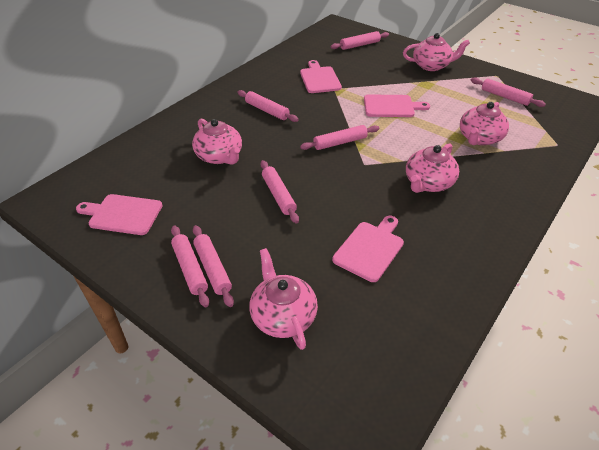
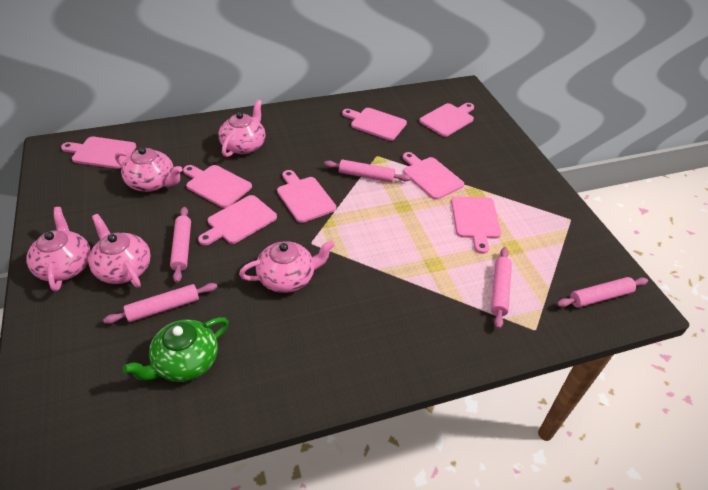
green teapot: none = 0 -> [122,317,229,382] = 1
pink cutting board: [76,194,162,235] [300,60,342,93] [332,216,404,282] [364,94,430,117] = 4 -> [61,137,136,169] [183,165,252,208] [198,195,277,245] [277,170,336,223] [342,108,407,140] [403,152,464,200] [419,103,474,137] [451,196,501,254] = 8
pink rolling pin: [171,225,209,307] [193,225,234,307] [238,90,299,122] [260,160,299,223] [300,125,379,150] [331,31,389,50] [471,78,546,107] = 7 -> [103,283,217,324] [170,207,191,283] [324,160,411,182] [491,247,512,329] [557,277,648,308] = 5

